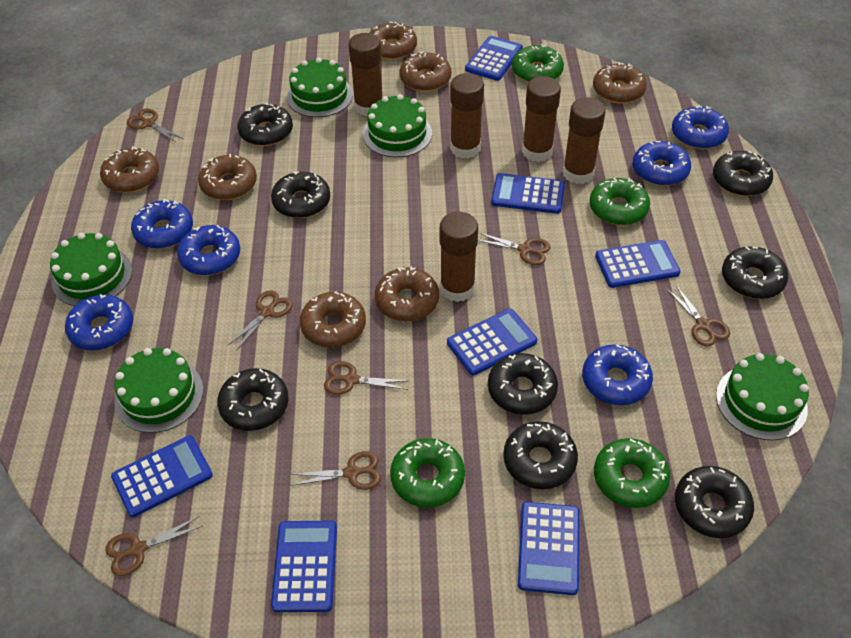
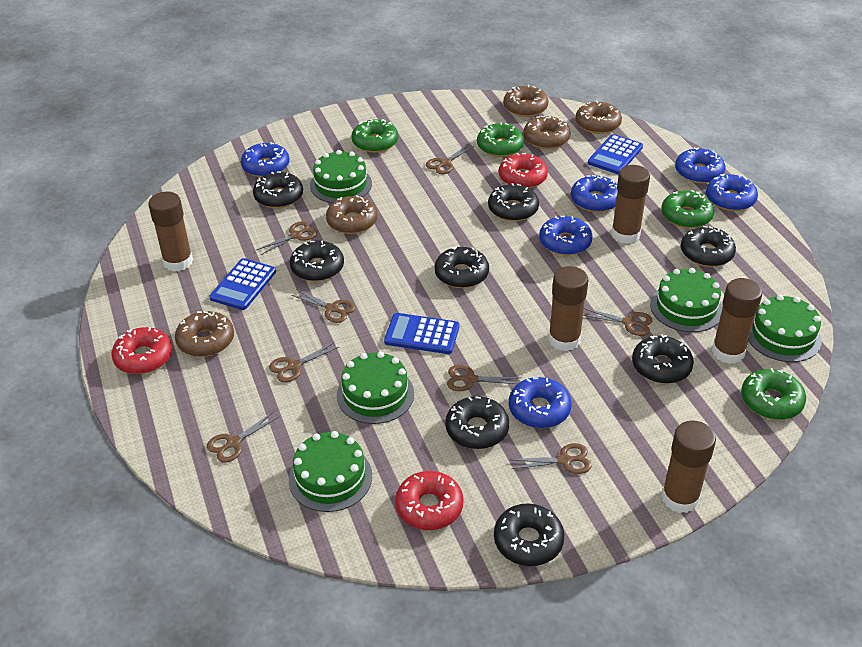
blue calculator: [111,435,213,517] [271,521,337,612] [447,309,537,375] [465,36,523,81] [491,173,565,214] [518,502,580,595] [595,240,680,288] = 7 -> [209,258,276,310] [384,313,460,354] [588,134,643,174] = 3
brown donut: [100,146,159,193] [198,154,257,200] [300,291,366,348] [370,21,417,60] [375,266,439,321] [399,51,451,92] [593,62,647,104] = 7 -> [175,311,234,357] [326,195,378,234] [503,85,549,117] [523,116,571,149] [575,101,622,134] = 5
brown scissors: [105,516,203,576] [127,109,184,143] [227,290,293,351] [289,451,381,490] [324,361,408,395] [478,232,551,265] [667,285,730,347] = 7 -> [207,411,280,462] [256,221,317,255] [269,342,339,383] [291,289,355,323] [426,145,474,174] [447,365,522,391] [510,443,592,474] [583,308,653,336] = 8
red donut: none = 0 -> [112,327,172,374] [395,471,463,530] [499,153,548,188] = 3

